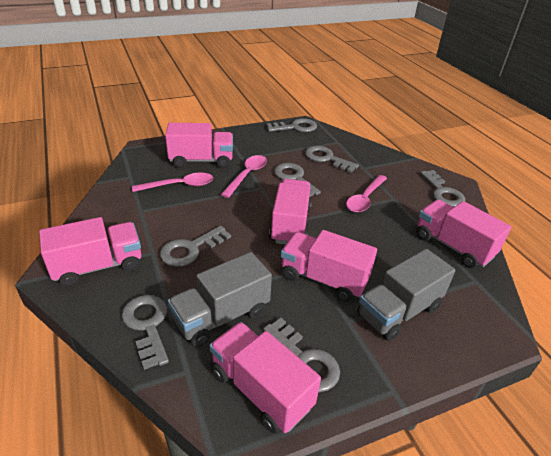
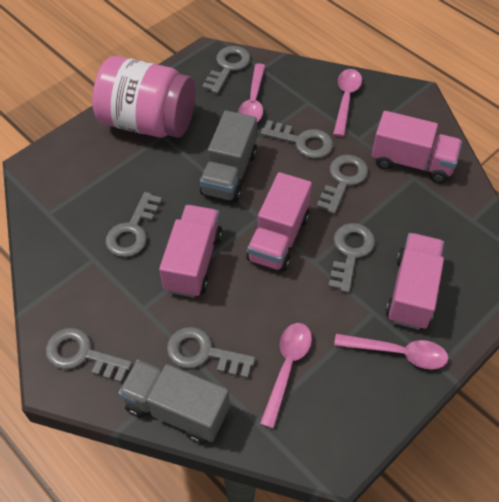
pink jar: none = 0 -> [92,56,196,137] = 1
pink spoon: [132,172,213,192] [221,155,267,198] [346,175,387,213] = 3 -> [238,63,265,122] [260,323,312,429] [333,69,362,137] [334,334,448,369] = 4
pink truck: [39,217,142,287] [165,123,233,168] [209,322,321,434] [269,179,312,245] [281,230,377,302] [416,200,511,268] = 6 -> [159,205,222,298] [246,172,312,272] [372,111,462,183] [386,233,444,330] = 4

